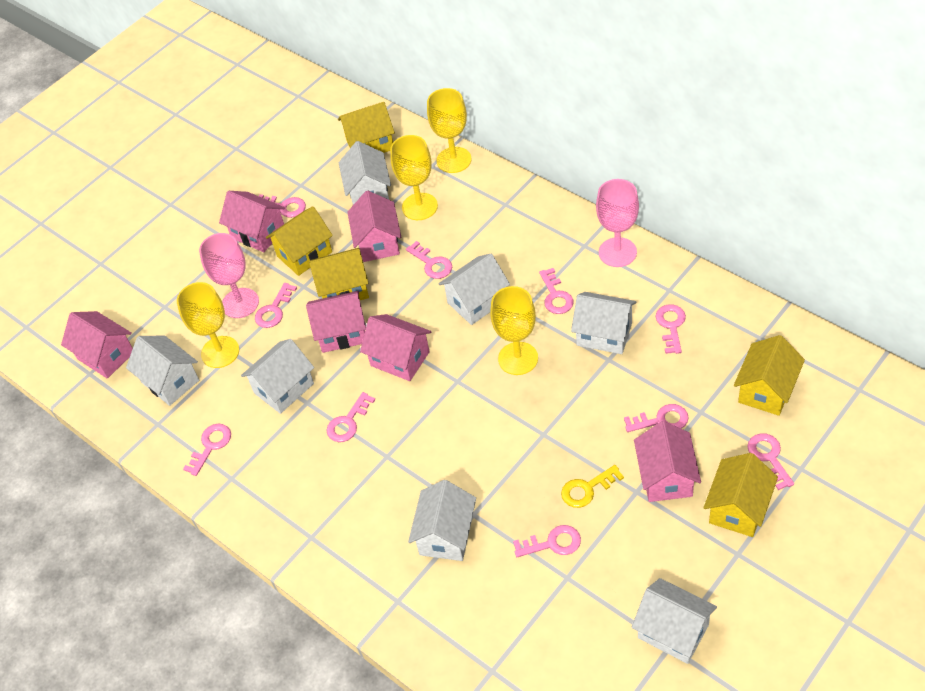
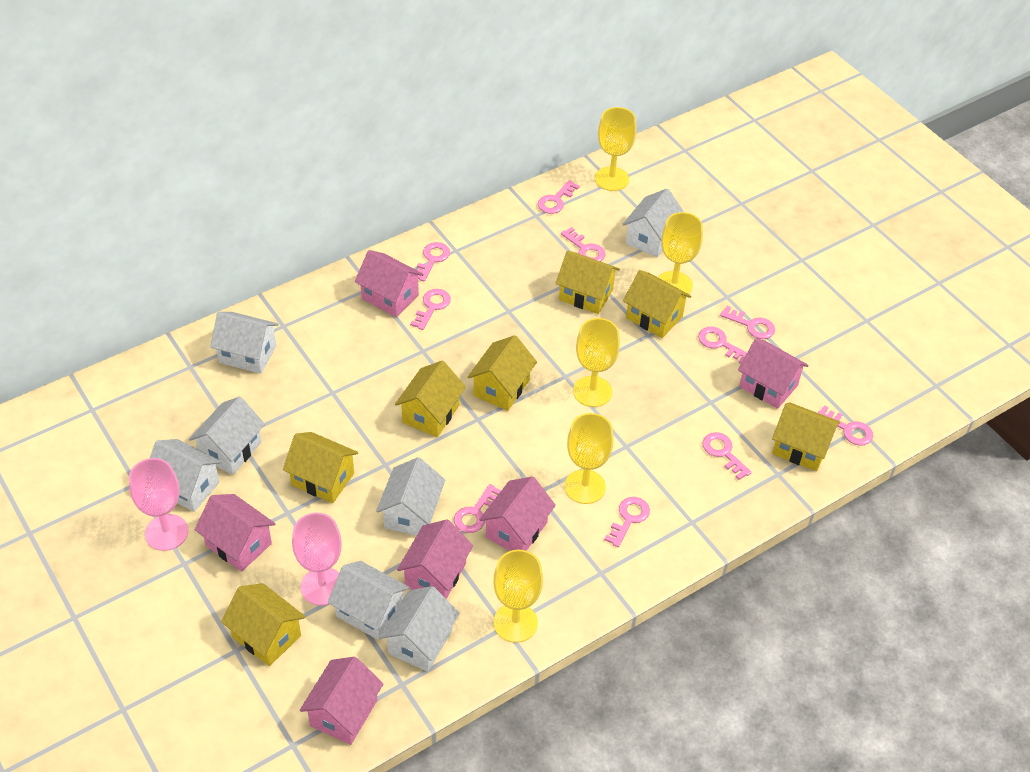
yellow goblet: [177,282,239,368] [390,135,438,220] [427,88,472,173] [490,286,538,375] = 4 -> [493,550,543,643] [564,413,613,504] [573,318,620,407] [595,107,636,191] [658,212,703,294] = 5
yellow house: [266,206,333,276] [309,248,369,300] [338,102,395,153] [704,453,778,537] [734,335,805,416] = 5 -> [221,583,306,666] [283,432,358,503] [395,361,466,437] [468,335,537,411] [556,251,620,314] [623,270,691,338] [772,402,840,471] = 7
yellow key: [561,465,624,508] = 1 -> none = 0

